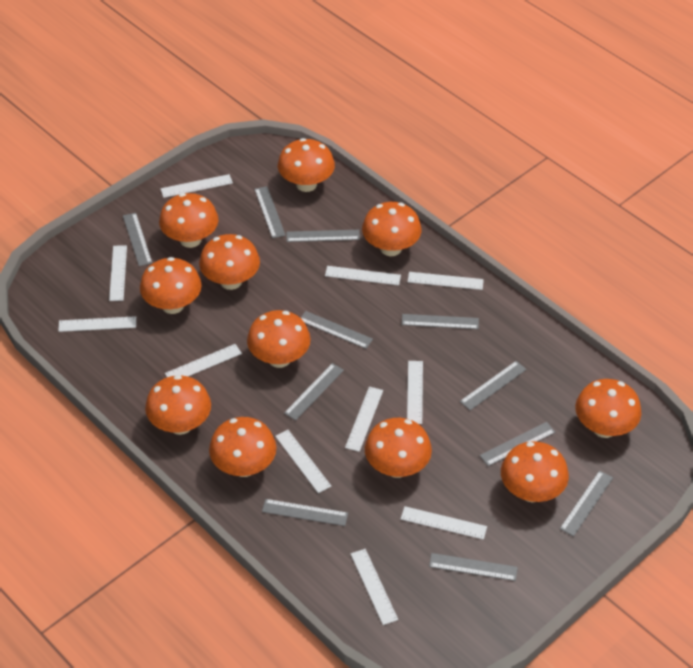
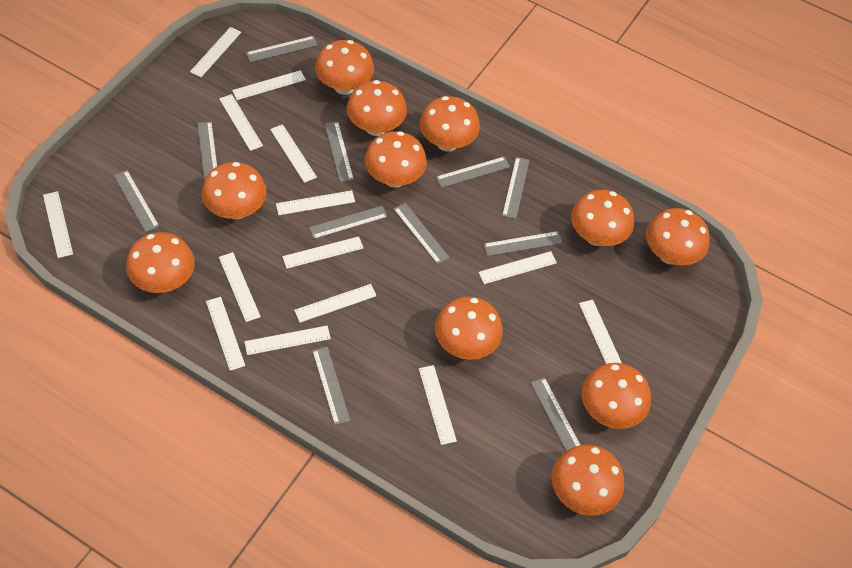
white ruler: [58,316,136,332] [109,245,127,301] [161,174,233,198] [165,344,242,377] [275,430,331,493] [325,266,401,285] [345,387,383,452] [351,549,398,625] [401,506,487,540] [407,361,423,424] [408,272,484,290] = 11 -> [43,191,73,258] [190,27,241,77] [206,297,245,371] [219,94,263,151] [219,252,261,322] [232,70,306,100] [244,326,331,355] [270,124,317,183] [276,190,355,215] [282,236,364,269] [294,284,377,323] [419,365,457,445] [478,251,557,284] [579,300,622,364] = 14

